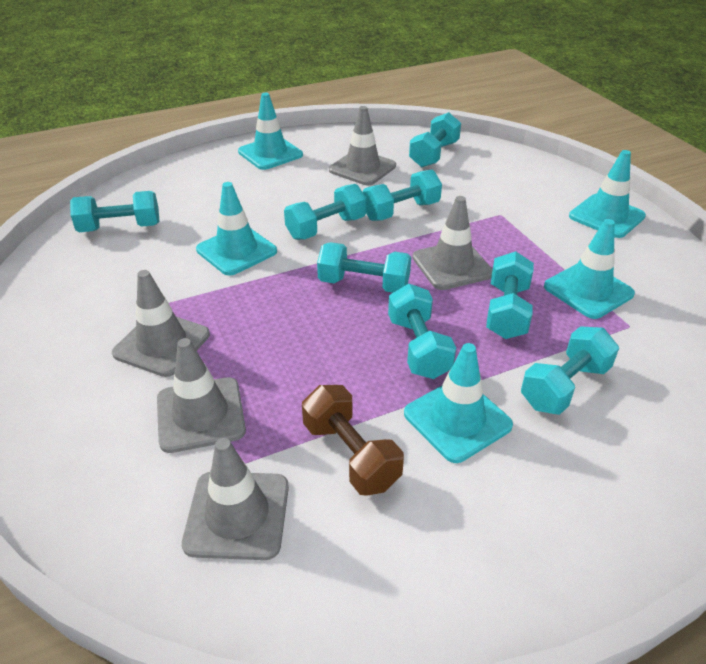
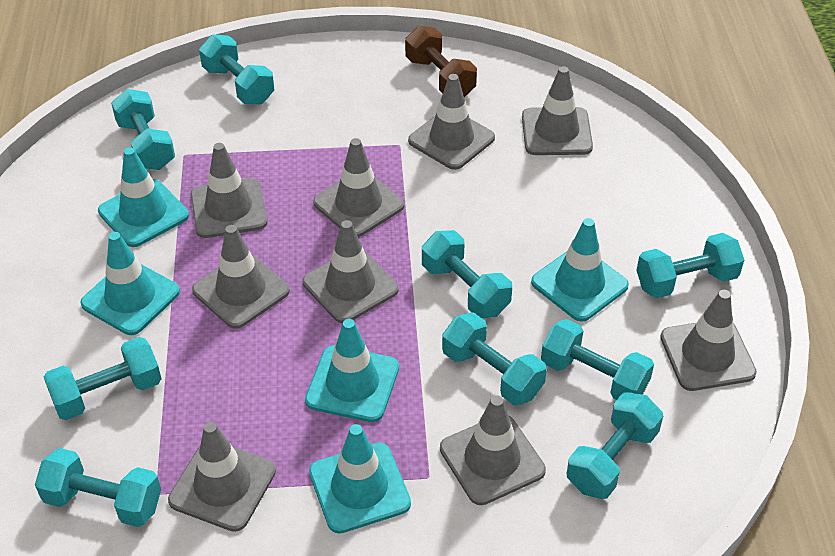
grey traffic cone: [112,270,210,377] [157,338,246,453] [182,438,289,560] [329,106,396,185] [413,196,493,290] = 5 -> [168,422,276,532] [191,143,268,238] [192,225,290,329] [303,220,398,323] [313,138,404,237] [408,74,495,170] [440,395,546,505] [522,66,593,155] [660,290,757,391] = 9
turquoise dumbbell: [70,191,160,232] [284,184,366,240] [317,242,411,293] [363,169,442,221] [388,284,456,379] [409,112,461,167] [486,251,534,339] [521,326,619,415] = 8 -> [35,448,161,527] [44,337,161,420] [111,89,175,170] [199,34,274,104] [422,230,512,318] [442,312,547,405] [541,319,654,400] [567,392,663,499] [636,233,744,298] = 9

